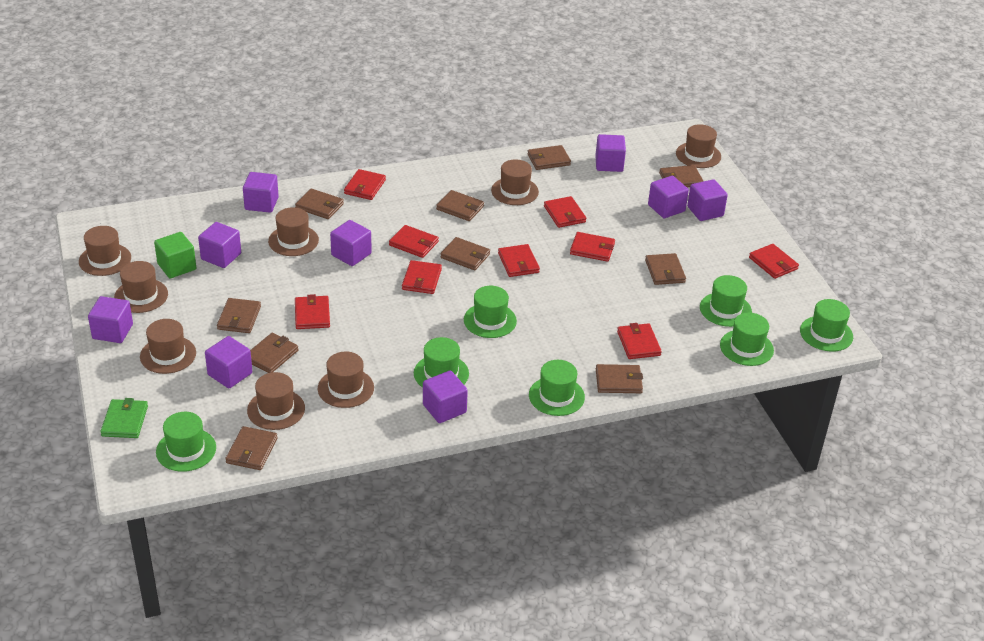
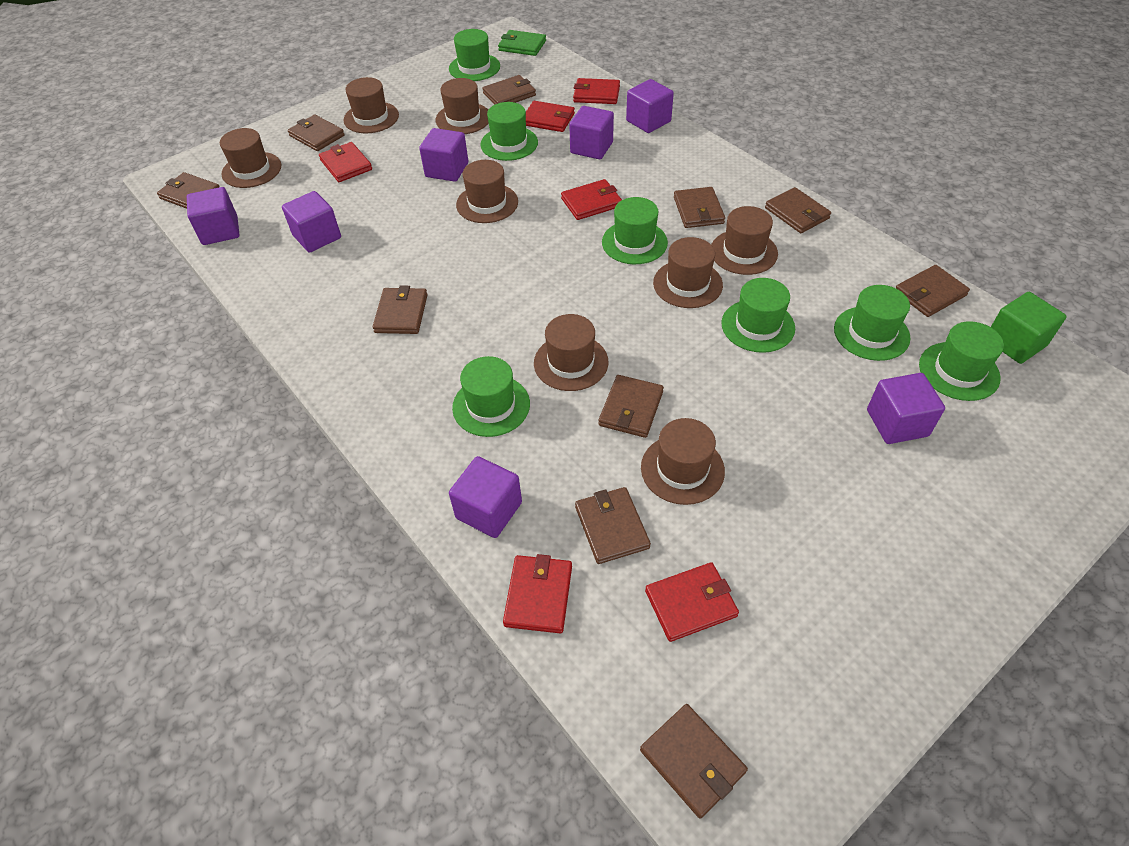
purple cube: [88,296,133,343] [198,222,241,268] [205,336,252,388] [243,172,279,213] [330,220,372,266] [423,370,468,423] [595,134,626,172] [648,176,689,218] [687,179,728,221] = 9 -> [187,187,240,245] [282,191,341,253] [419,128,468,182] [449,456,522,538] [569,106,614,159] [626,79,674,133] [867,373,945,444] = 7
red wallet: [295,294,330,329] [344,169,386,200] [389,225,439,258] [402,260,442,294] [498,244,540,277] [544,196,586,228] [570,232,615,262] [617,323,662,359] [749,244,799,279] = 9 -> [319,142,372,182] [503,554,572,633] [526,101,575,132] [561,179,622,220] [573,78,620,104] [645,562,739,642] = 6

